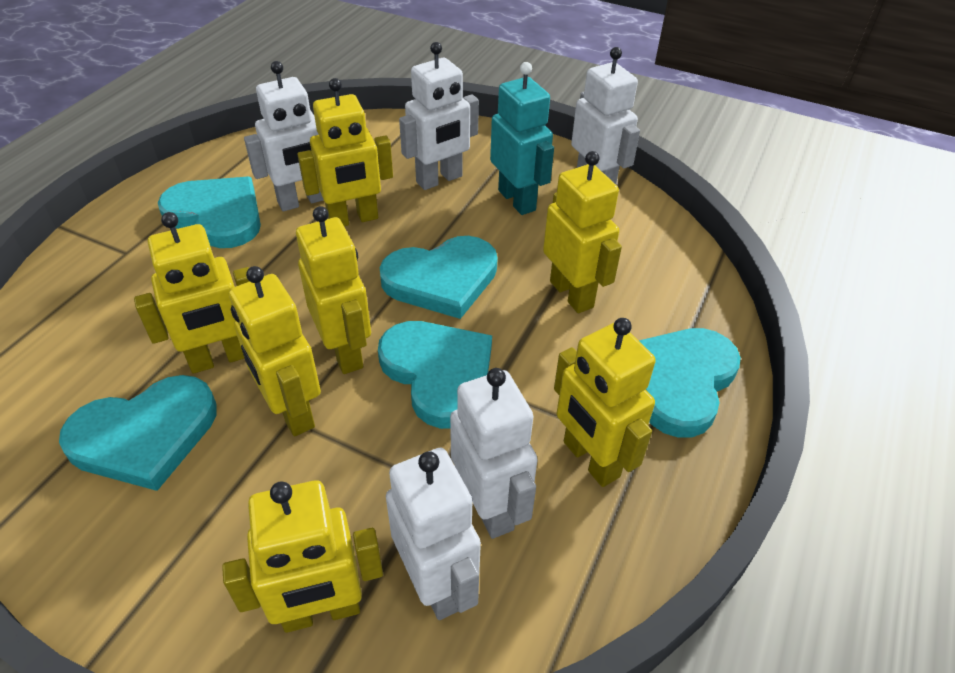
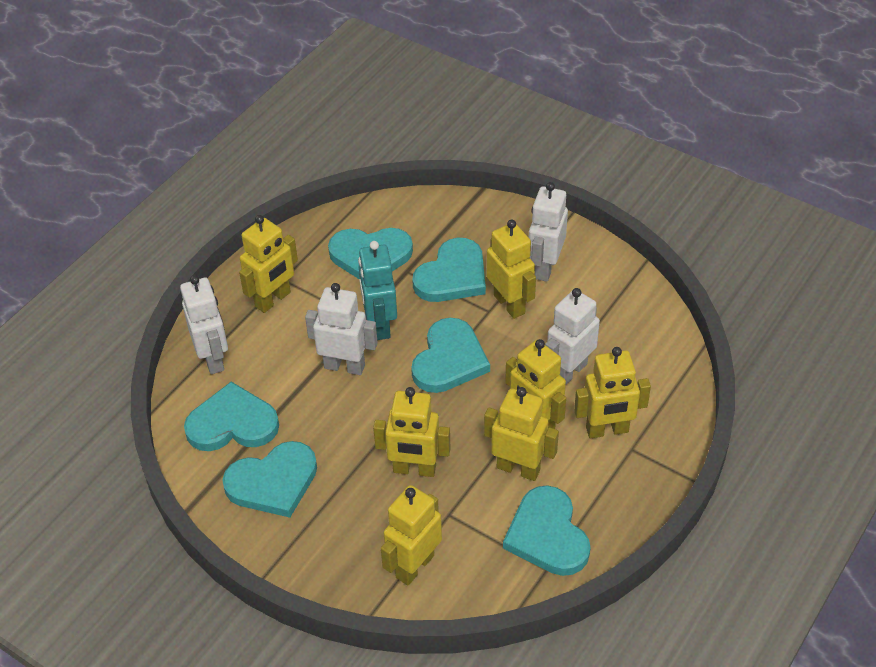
turquoise heart: [59,375,217,491] [158,177,261,248] [378,321,492,429] [379,236,498,319] [639,328,741,438] = 5 -> [184,382,279,451] [223,441,317,518] [328,228,413,280] [411,318,490,393] [412,238,486,302] [503,485,591,576] = 6
white robot: [244,61,323,211] [386,448,481,620] [399,42,479,190] [450,368,538,539] [571,47,640,184] = 5 -> [180,275,228,374] [305,283,378,375] [529,182,568,282] [545,288,600,385] = 4

